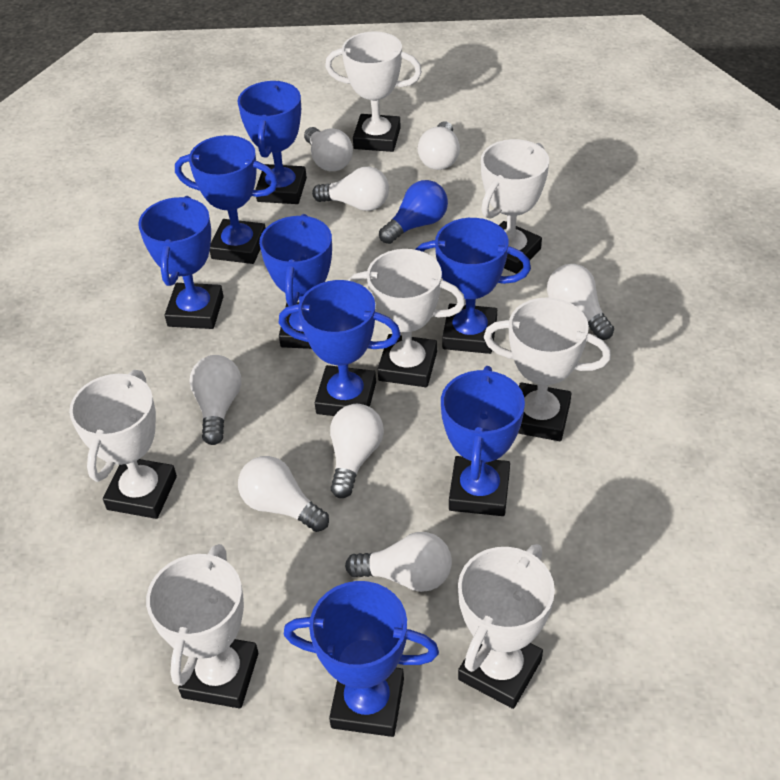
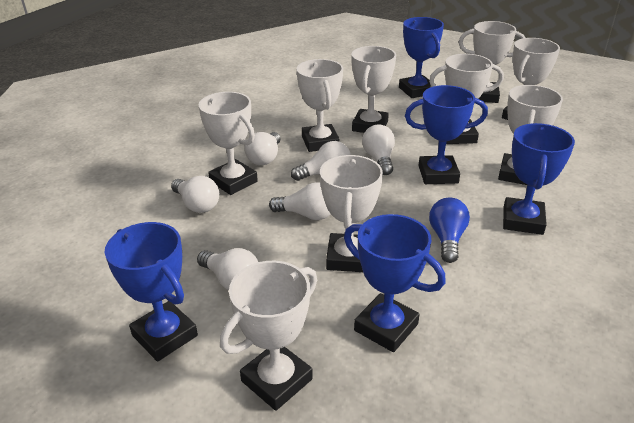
blue trophy: [138,196,224,329] [175,135,278,264] [238,81,307,204] [259,214,332,349] [279,280,401,416] [284,581,439,737] [415,218,531,354] [441,366,525,516] = 8 -> [105,222,198,362] [344,214,446,352] [399,17,444,98] [405,85,488,184] [503,123,575,235] = 5
white light bulb: [190,355,241,445] [238,456,329,532] [304,127,353,171] [312,167,389,211] [330,404,384,498] [345,532,452,592] [418,121,460,170] [547,264,614,340] = 8 -> [171,176,219,213] [197,248,258,290] [245,132,281,165] [269,182,331,220] [291,141,351,181] [362,124,395,175] = 6
white trophy: [69,370,177,519] [146,544,258,708] [325,32,422,152] [347,249,465,387] [458,544,555,709] [481,139,549,274] [484,298,611,441] = 7 -> [198,92,258,195] [220,261,317,411] [296,59,343,152] [320,155,383,272] [351,46,396,133] [429,54,504,144] [459,21,525,103] [498,85,563,185] [502,38,560,120] = 9

